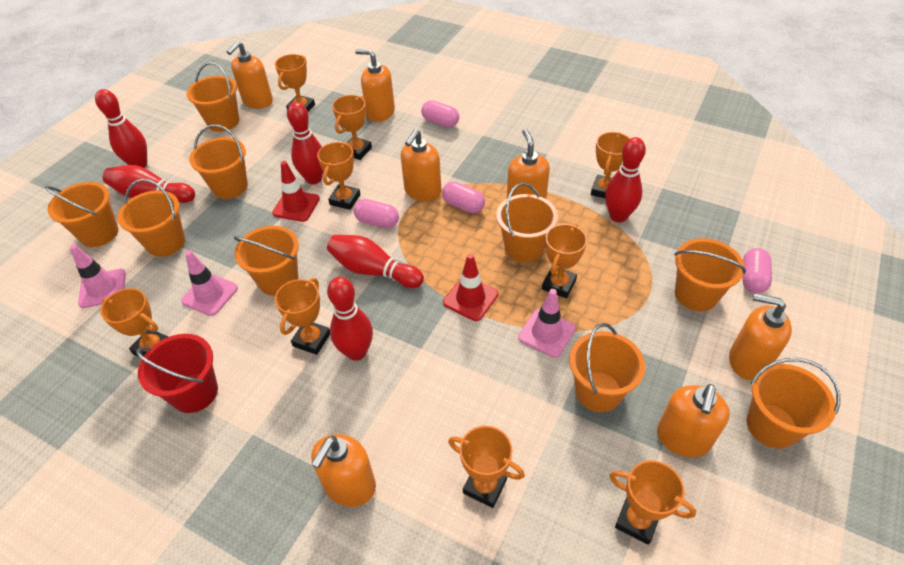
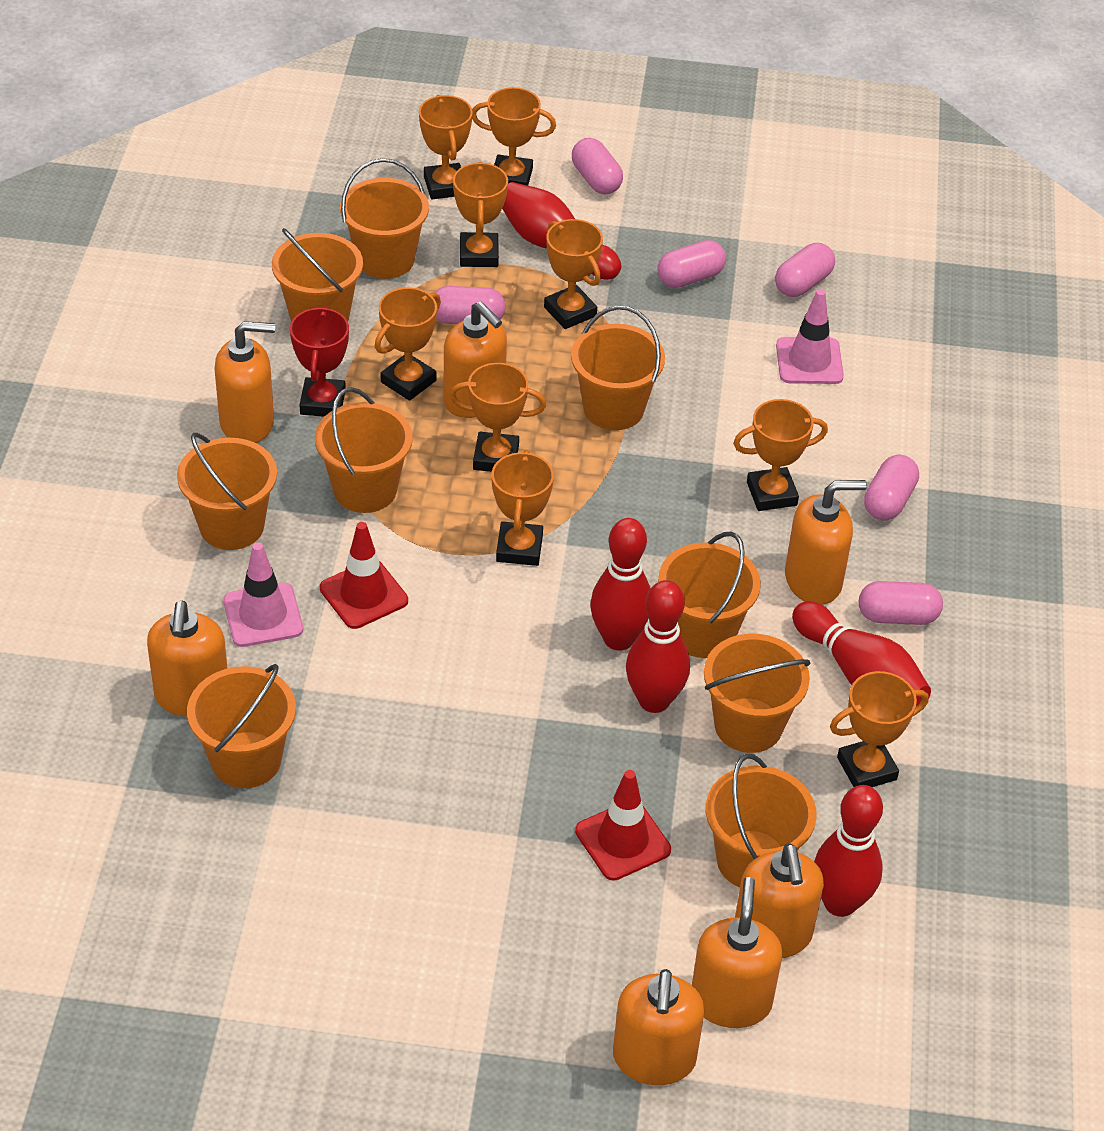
pink capsule: [354,199,399,228] [421,100,459,127] [442,182,485,213] [742,248,772,294] = 4 -> [435,286,506,324] [572,138,623,195] [657,240,726,288] [775,243,835,297] [859,581,943,625] [864,455,919,520] = 6
pink traffic cone: [70,244,126,308] [181,250,238,316] [518,289,576,358] = 3 -> [223,542,303,647] [776,289,844,384] = 2
red bowling pin: [95,89,147,168] [103,165,195,203] [287,102,324,184] [327,235,424,288] [327,277,373,361] [605,137,646,222] = 6 -> [502,182,621,280] [590,518,651,651] [626,580,690,713] [792,601,931,706] [814,785,883,917] = 5
red bucket: [136,334,218,413] = 1 -> none = 0
red trophy: none = 0 -> [290,306,349,417] = 1

